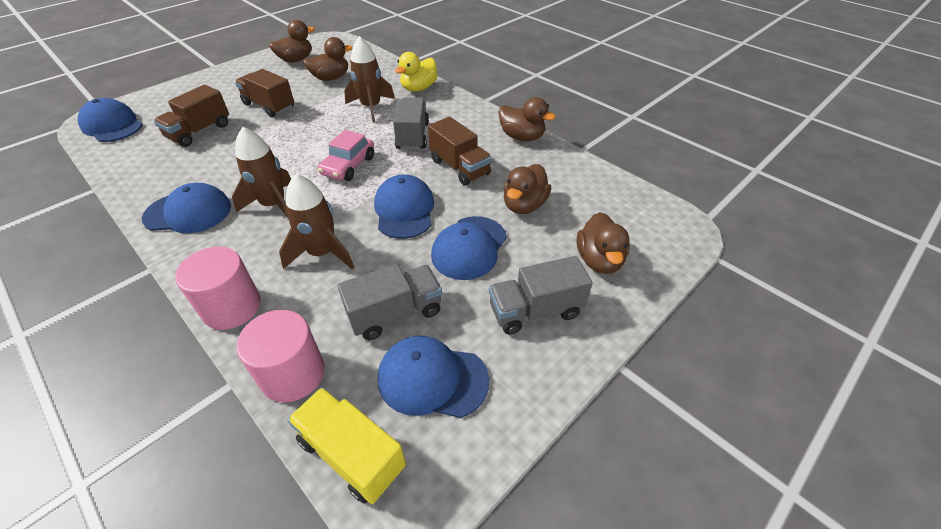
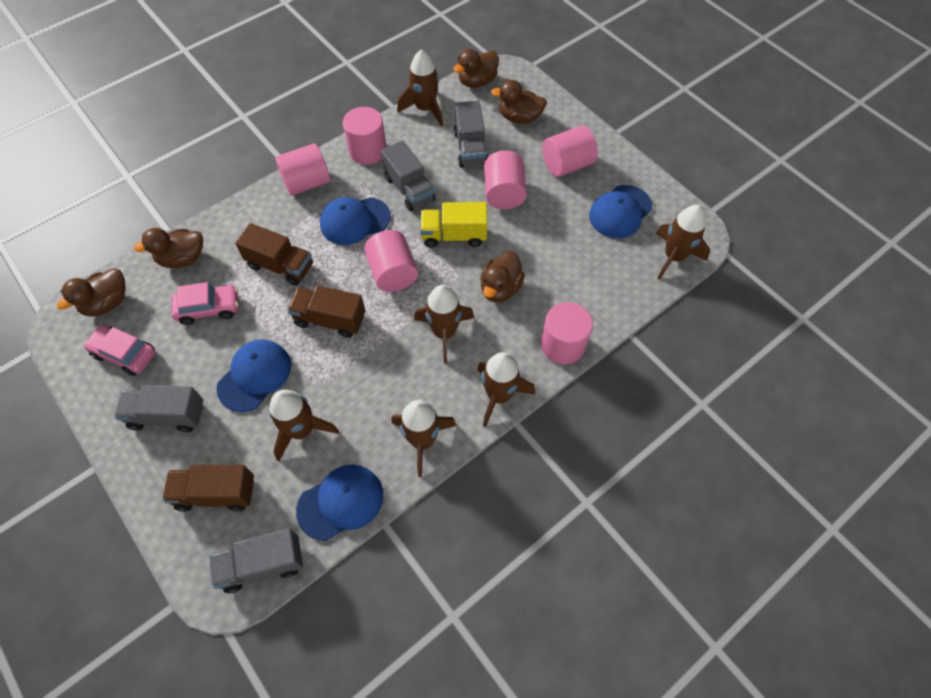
blue cap: [78,98,143,142] [142,183,231,233] [374,175,434,239] [378,336,489,418] [431,216,507,280] = 5 -> [217,340,291,412] [296,464,384,541] [320,197,391,245] [589,185,653,239] = 4
brown rocket: [232,127,291,219] [279,174,354,269] [344,36,395,123] = 3 -> [269,390,339,461] [391,400,457,477] [397,49,443,127] [414,285,474,364] [477,352,535,427] [656,205,710,280] = 6
grey truck: [337,264,442,340] [393,97,429,150] [489,256,593,335] = 3 -> [114,385,204,432] [209,528,303,593] [381,140,436,211] [454,101,488,168] = 4
pink car: [318,130,374,181] = 1 -> [84,325,155,376] [171,282,238,325] = 2
pink cylinder: [175,247,261,330] [236,310,325,402] = 2 -> [275,144,330,196] [343,107,386,165] [364,230,418,292] [484,150,527,210] [541,302,593,364] [542,125,598,177] = 6
yellow duck: [395,52,437,92] = 1 -> none = 0

